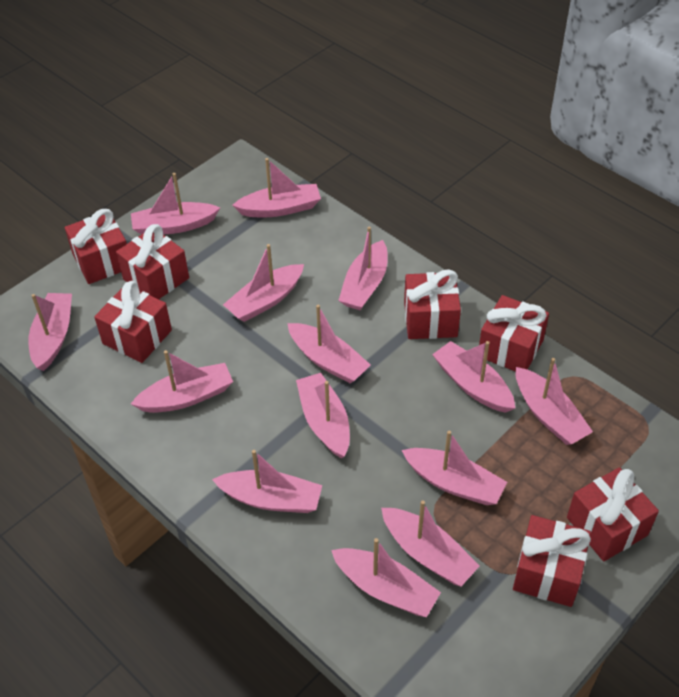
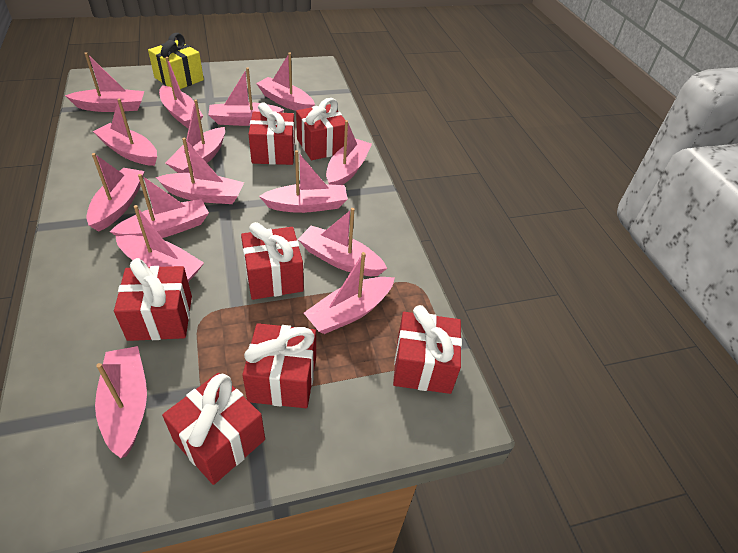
pink boat: [28,293,72,371] [131,173,220,235] [131,350,233,413] [212,450,322,513] [223,244,304,322] [232,158,321,217] [288,305,371,383] [296,373,350,458] [331,538,441,617] [338,226,388,310] [381,500,480,587] [401,431,507,505] [432,341,515,413] [516,358,593,445] = 14 -> [65,52,144,112] [86,153,145,232] [93,99,157,166] [95,346,147,458] [110,174,209,238] [115,205,204,282] [156,138,244,204] [159,57,203,128] [166,99,225,173] [209,67,284,126] [256,53,315,111] [259,150,348,213] [298,208,387,276] [304,252,395,334] [326,120,372,185] = 15
yellow gift: none = 0 -> [148,33,204,89] = 1

